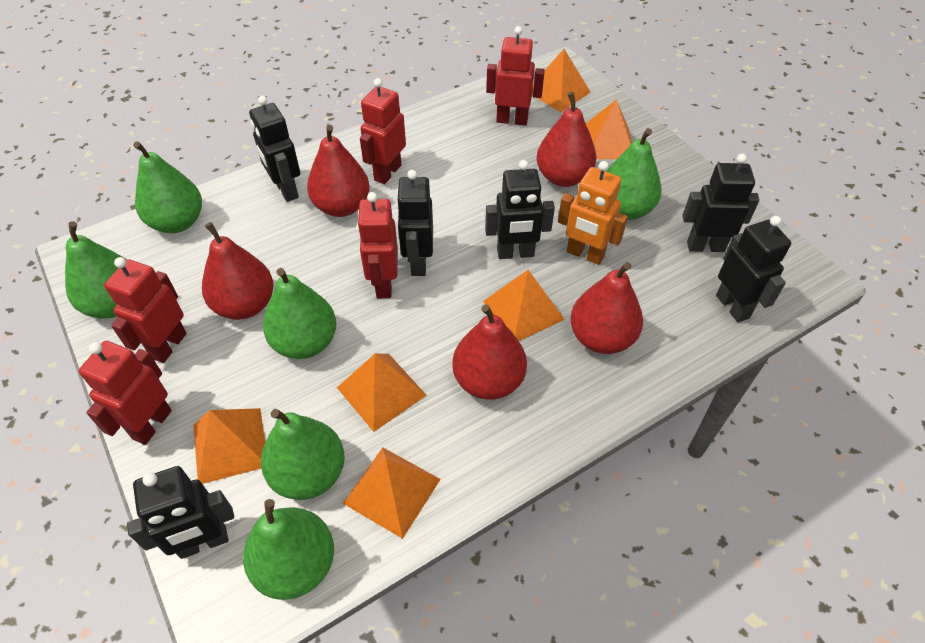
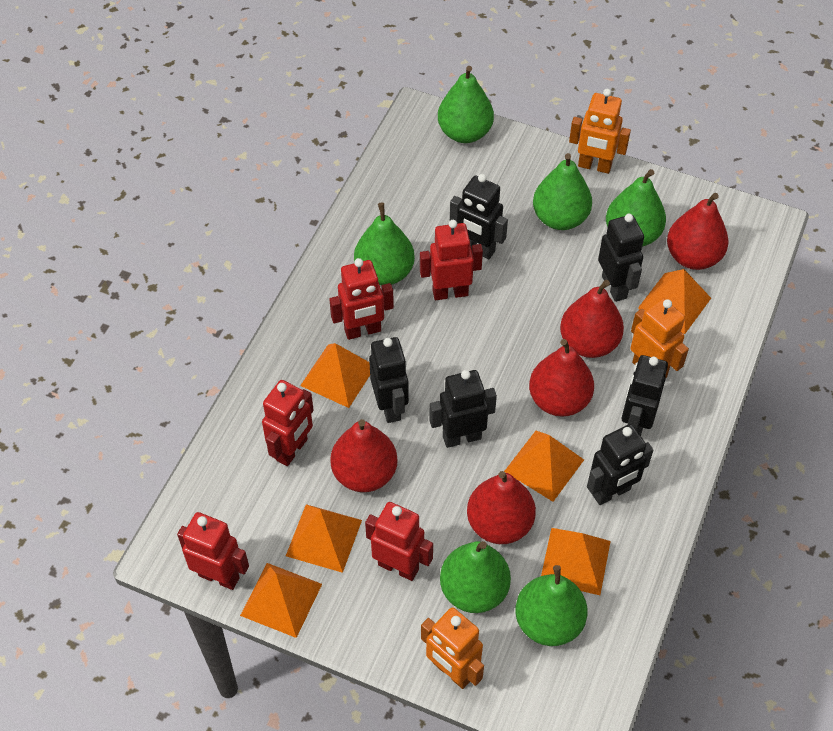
orange robot: [558,161,628,265] = 1 -> [421,607,484,689] [569,89,631,174] [630,298,689,378] = 3

